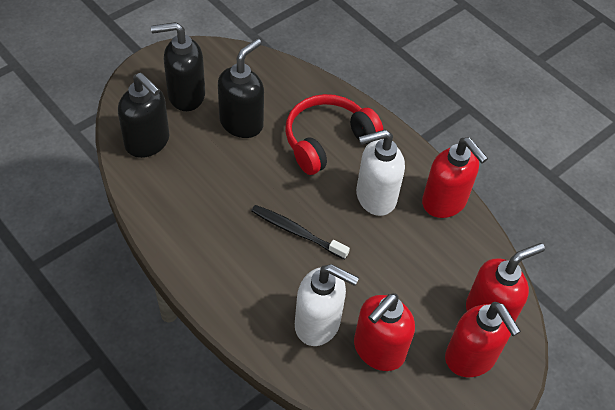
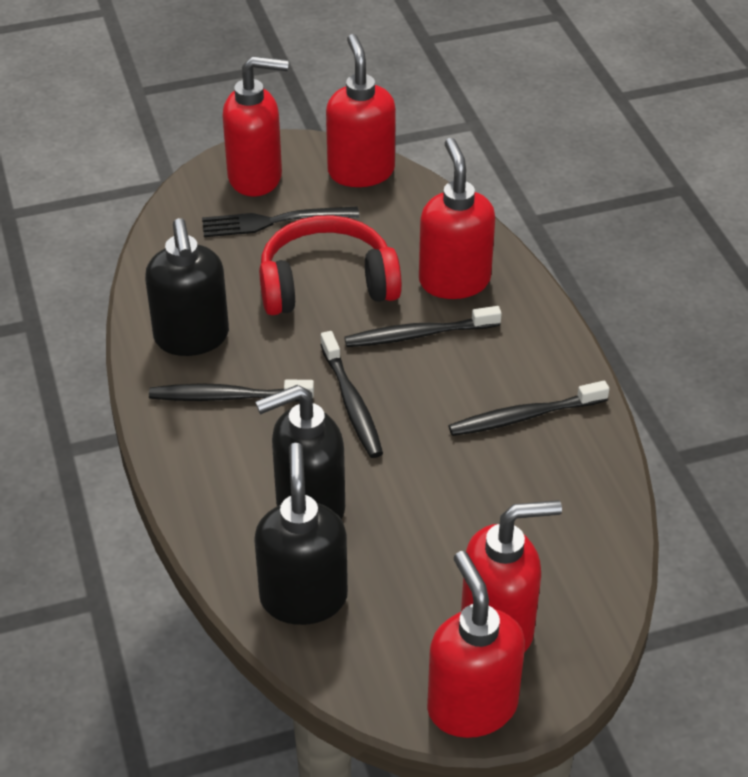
black fork: none = 0 -> [202,206,359,237] = 1
black toothbrush: [251,205,350,260] = 1 -> [149,380,314,402] [320,331,383,458] [344,306,502,347] [448,381,609,436] = 4
red soap dispenser: [354,293,415,371] [422,137,488,218] [445,302,521,377] [466,243,545,321] = 4 -> [222,56,289,197] [326,34,396,187] [419,138,495,299] [427,551,525,738] [461,500,562,652] = 5
white soap dispenser: [295,264,359,346] [356,130,405,216] = 2 -> none = 0

